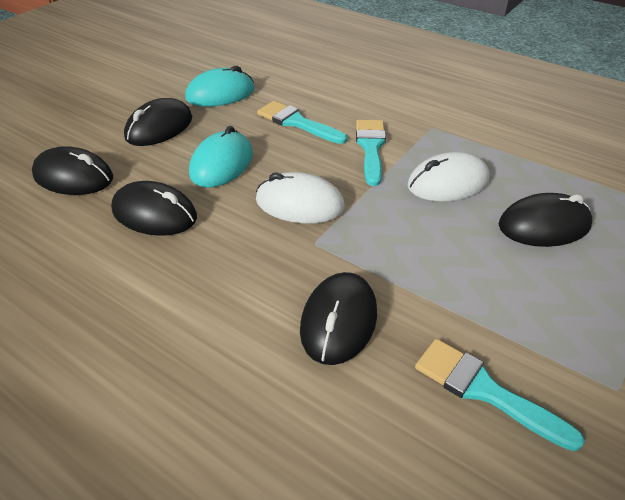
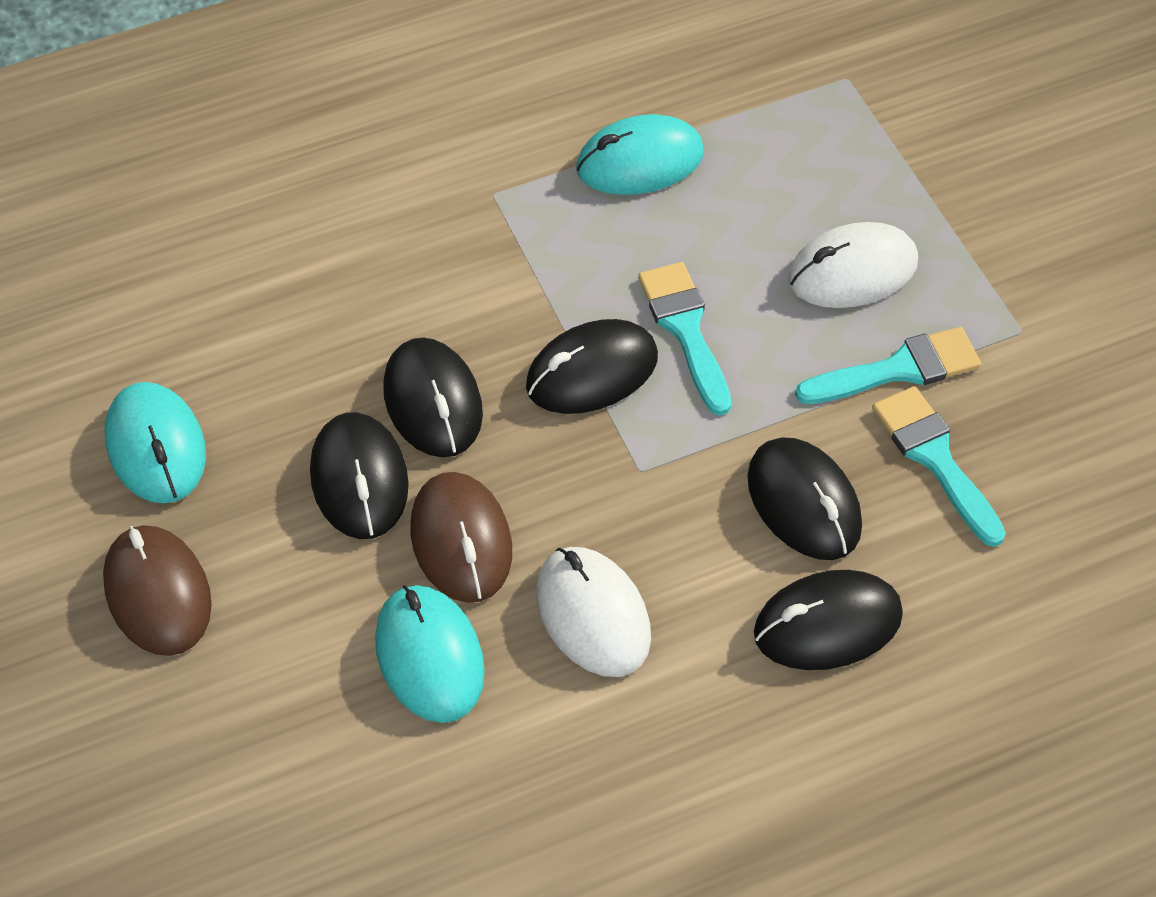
brown mouse: none = 0 -> [103,525,212,656] [410,472,512,603] = 2
turquoise mouse: [185,66,254,107] [189,126,253,188] = 2 -> [105,382,206,503] [375,585,485,723] [576,114,704,195] = 3

